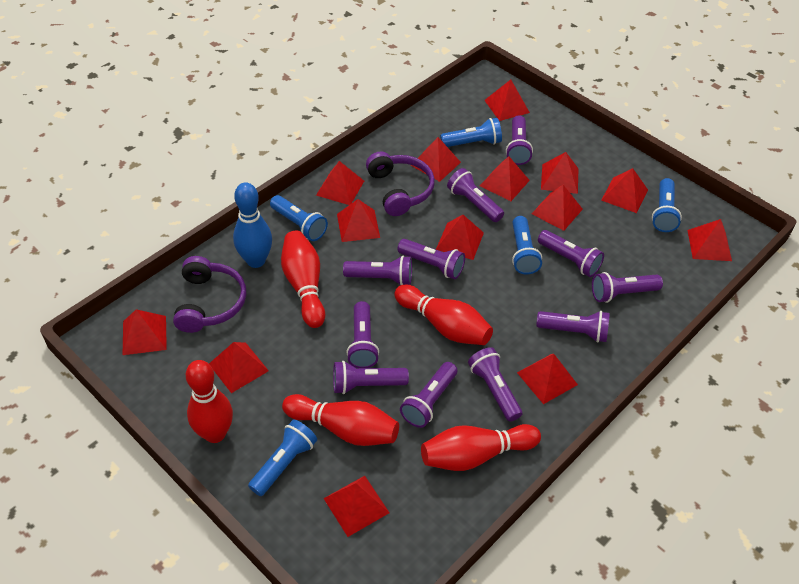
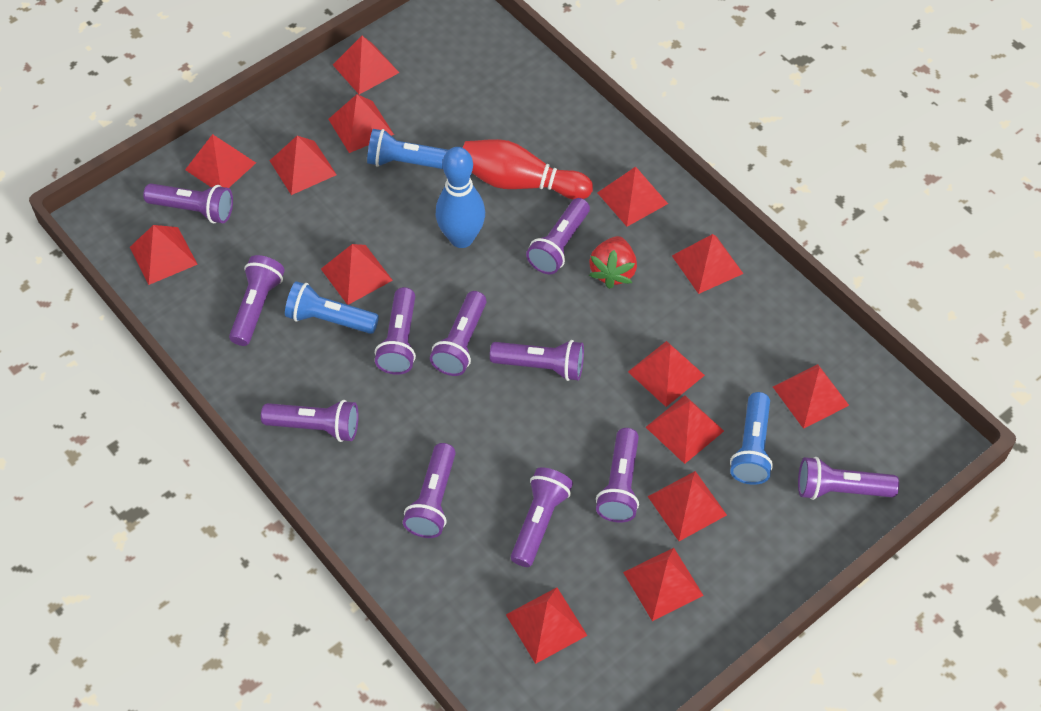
blue flashlight: [248,419,317,496] [270,195,328,241] [440,118,502,147] [512,216,542,275] [652,178,682,232] = 5 -> [285,281,379,334] [367,129,448,169] [730,392,773,485] = 3
purple headphones: [173,256,246,333] [366,152,435,216] = 2 -> none = 0
red bowling pin: [186,360,233,443] [281,231,325,328] [282,394,399,446] [394,285,493,345] [421,424,541,471] = 5 -> [463,139,593,199] = 1
red strawberry: none = 0 -> [589,236,637,289] = 1

